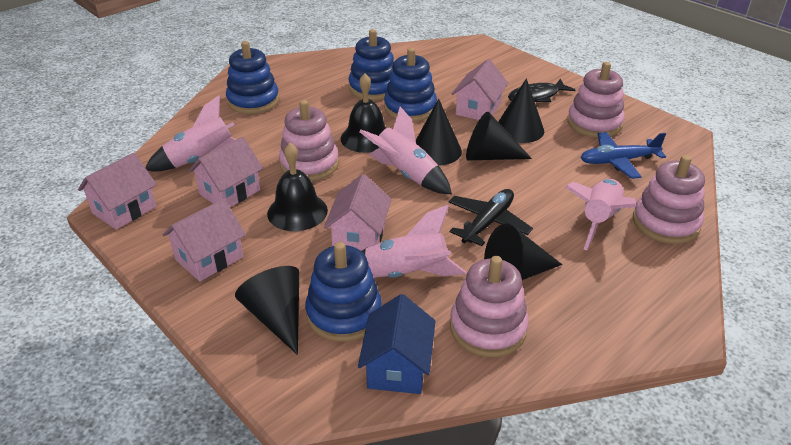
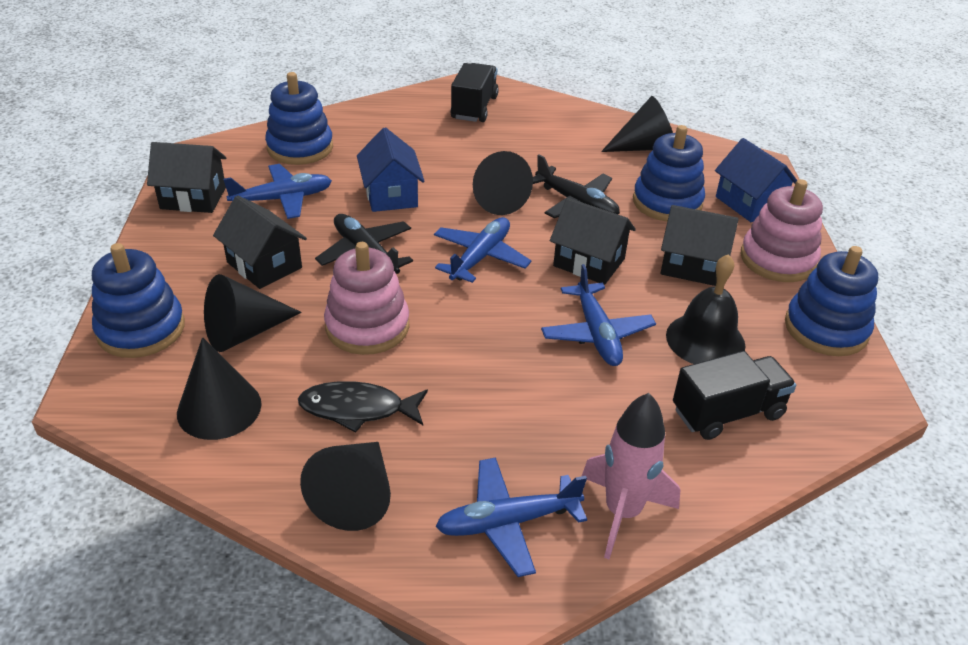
black bell: [267,143,328,231] [341,73,386,153] = 2 -> [666,254,746,364] = 1
black house: none = 0 -> [147,142,226,213] [213,195,307,289] [550,198,636,285] [660,205,739,286] = 4
black plane: [449,189,533,246] = 1 -> [315,214,413,274] [533,154,620,218] = 2
black truck: none = 0 -> [450,63,499,122] [673,351,796,440] = 2
blue house: [358,294,435,394] = 1 -> [357,127,424,212] [715,138,797,222] = 2
blue plane: [581,132,666,179] = 1 -> [223,164,332,219] [434,217,532,283] [435,458,587,577] [541,264,656,366] = 4
pink house: [78,153,157,230] [163,199,246,282] [188,137,263,207] [324,174,392,251] [452,59,508,120] = 5 -> none = 0
pink rocket: [145,96,237,171] [359,107,452,194] [362,205,466,278] [565,179,636,250] = 4 -> [582,393,680,559] = 1
pink stacking toy: [279,100,339,181] [450,256,529,357] [567,62,625,138] [633,155,705,244] = 4 -> [324,242,409,355] [741,179,823,282] = 2

